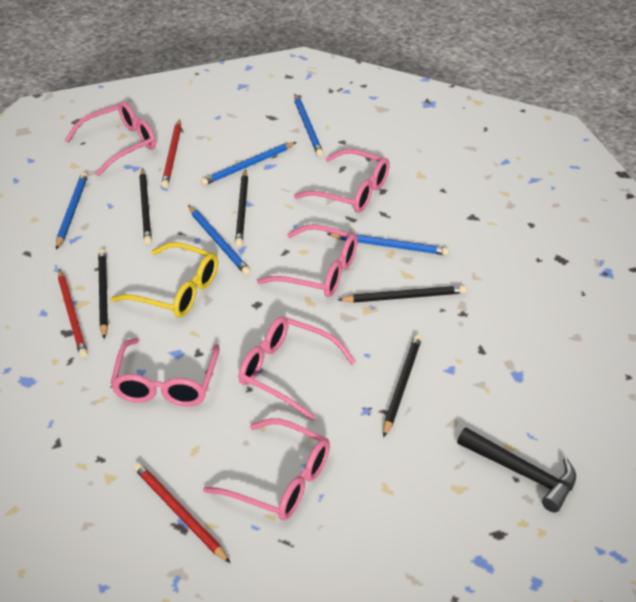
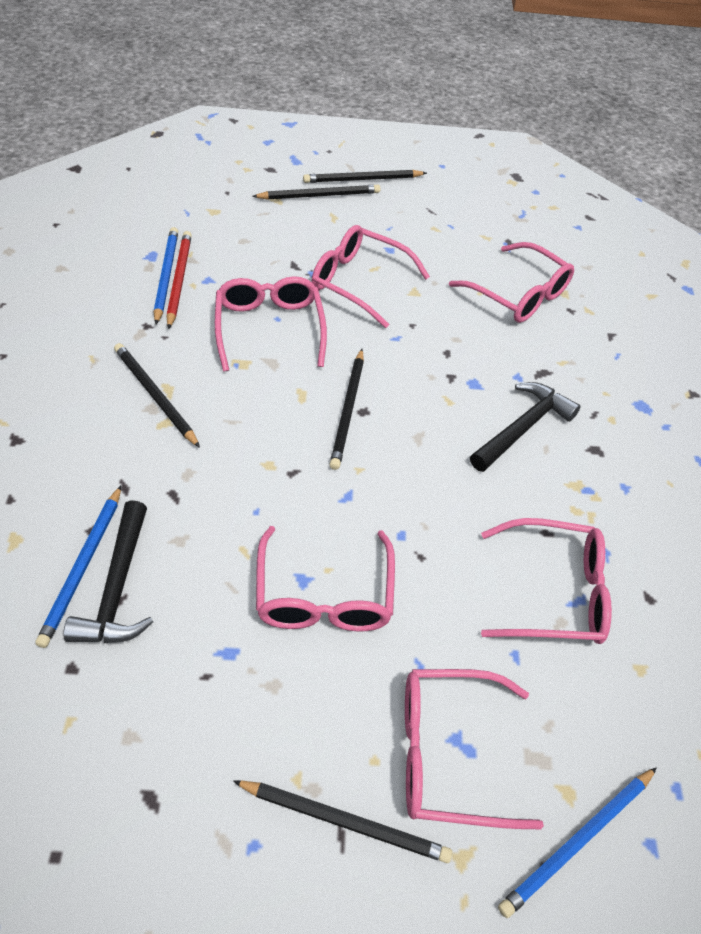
black hammer: [457,428,576,513] = 1 -> [63,500,153,643] [470,382,581,472] = 2
blue pencil: [56,172,88,250] [188,205,251,275] [201,142,296,186] [294,94,323,156] [327,233,449,255] = 5 -> [35,486,121,648] [154,227,178,324] [498,767,657,918] = 3
red pencil: [58,269,88,358] [134,462,230,563] [161,119,181,188] = 3 -> [166,231,192,329] = 1
yellow glasses: [111,242,218,317] = 1 -> none = 0

